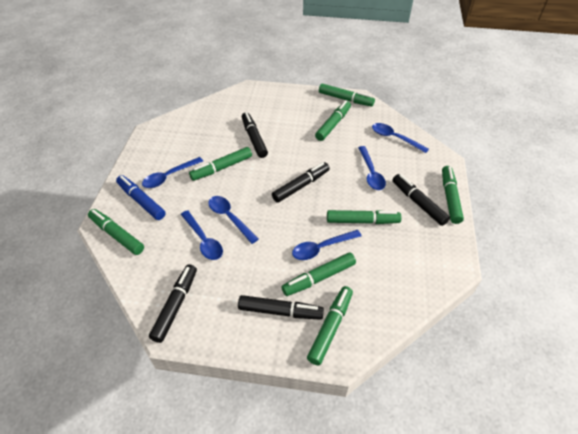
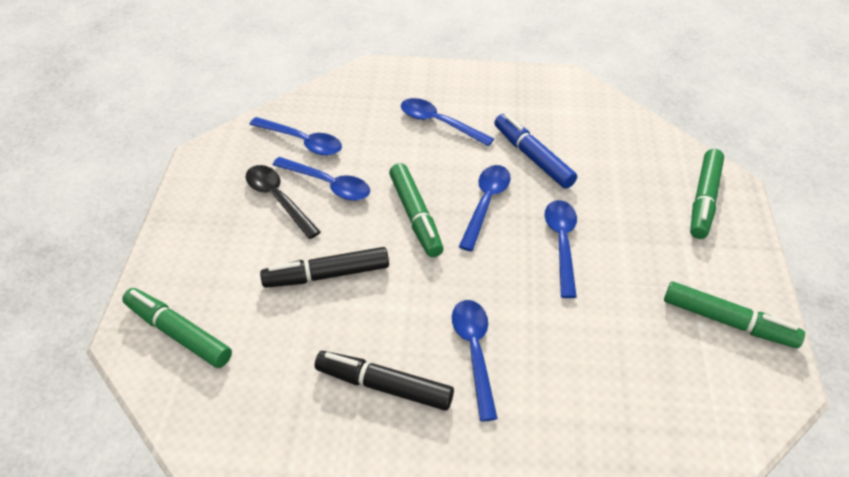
black marker: [149,264,197,343] [238,295,324,320] [242,112,268,158] [272,162,330,203] [392,174,450,226] = 5 -> [260,247,389,288] [315,351,454,411] = 2
black spoon: none = 0 -> [246,165,321,239] = 1
green marker: [88,209,144,255] [189,147,252,181] [282,252,356,296] [307,286,353,366] [315,100,351,141] [319,83,375,106] [327,210,402,224] [442,166,464,224] = 8 -> [122,288,232,368] [389,163,444,257] [664,282,805,348] [690,149,724,239] = 4

